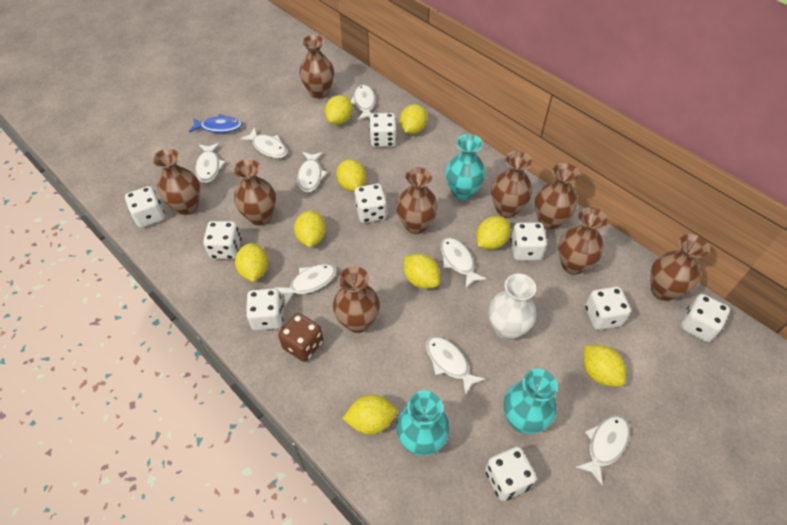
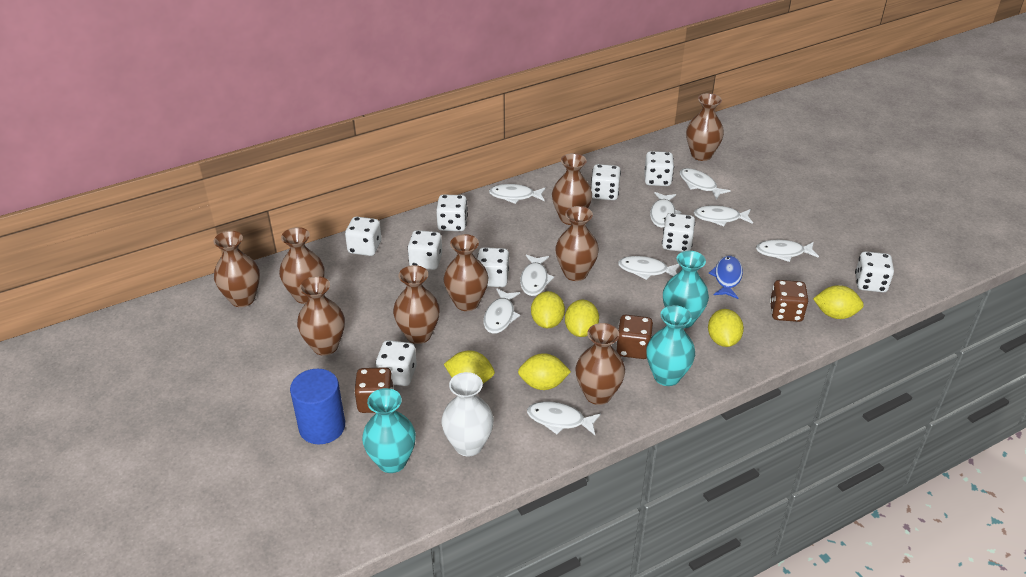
blue cylinder: none = 0 -> [290,369,345,444] = 1
brown dice: [278,313,323,362] = 1 -> [354,367,394,413] [616,315,653,359] [770,280,808,322] = 3
white fish: [195,143,225,183] [240,127,287,158] [274,264,337,305] [297,152,328,192] [351,85,376,120] [426,336,485,396] [441,237,487,288] [575,415,630,486] = 8 -> [484,289,520,334] [489,184,546,204] [520,255,554,296] [527,402,601,435] [618,256,680,280] [650,192,681,228] [680,168,731,200] [694,206,753,226] [756,240,819,262] = 9
yellow lemon: [235,243,268,282] [294,210,326,247] [325,95,353,125] [336,159,366,192] [342,395,398,434] [400,104,427,134] [404,254,440,289] [476,216,511,249] [583,345,626,386] = 9 -> [444,350,495,384] [518,353,571,390] [531,291,565,328] [565,300,599,337] [708,309,744,347] [813,285,864,319] = 6

